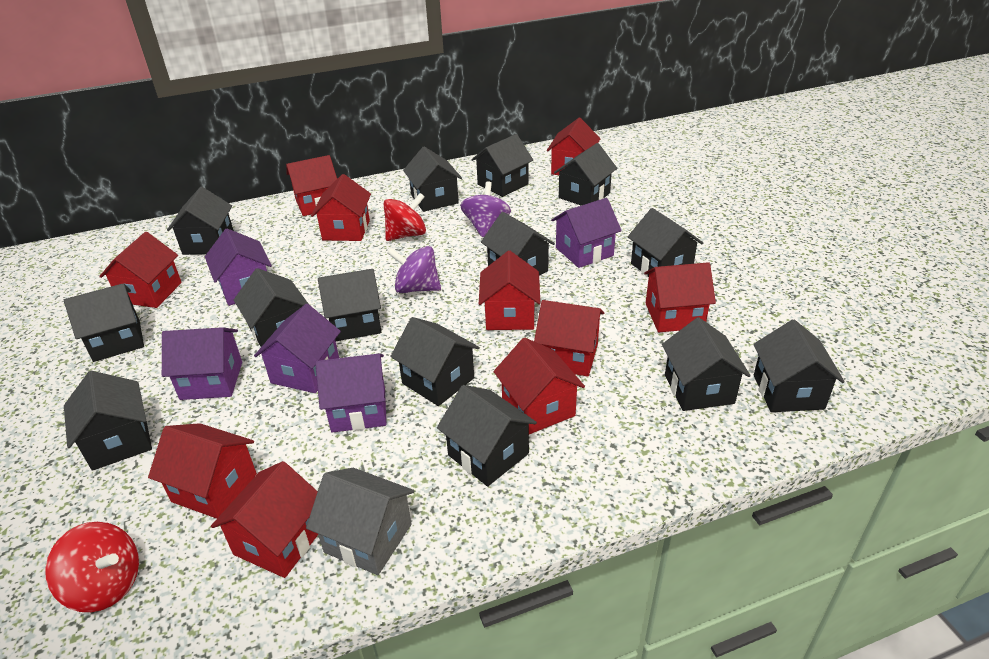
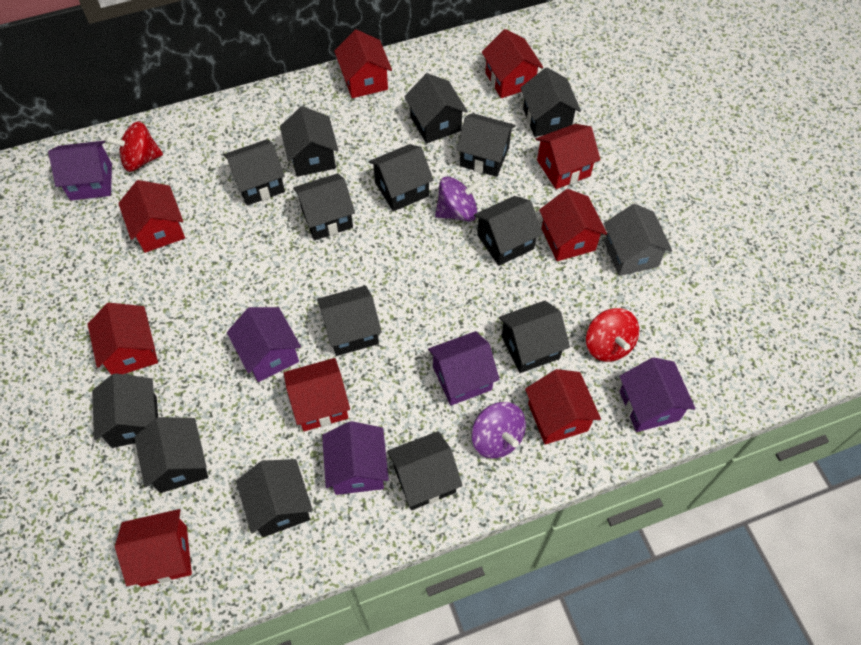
red house: [99,232,182,308] [148,423,257,519] [211,461,318,578] [286,155,337,216] [311,174,371,241] [479,251,540,330] [494,338,585,434] [534,300,604,377] [547,118,601,175] [644,262,716,332] = 10 -> [88,303,158,375] [115,509,192,587] [118,180,185,253] [284,358,350,431] [334,29,392,98] [482,29,543,98] [525,369,601,445] [536,124,600,189] [539,189,607,261] = 9

